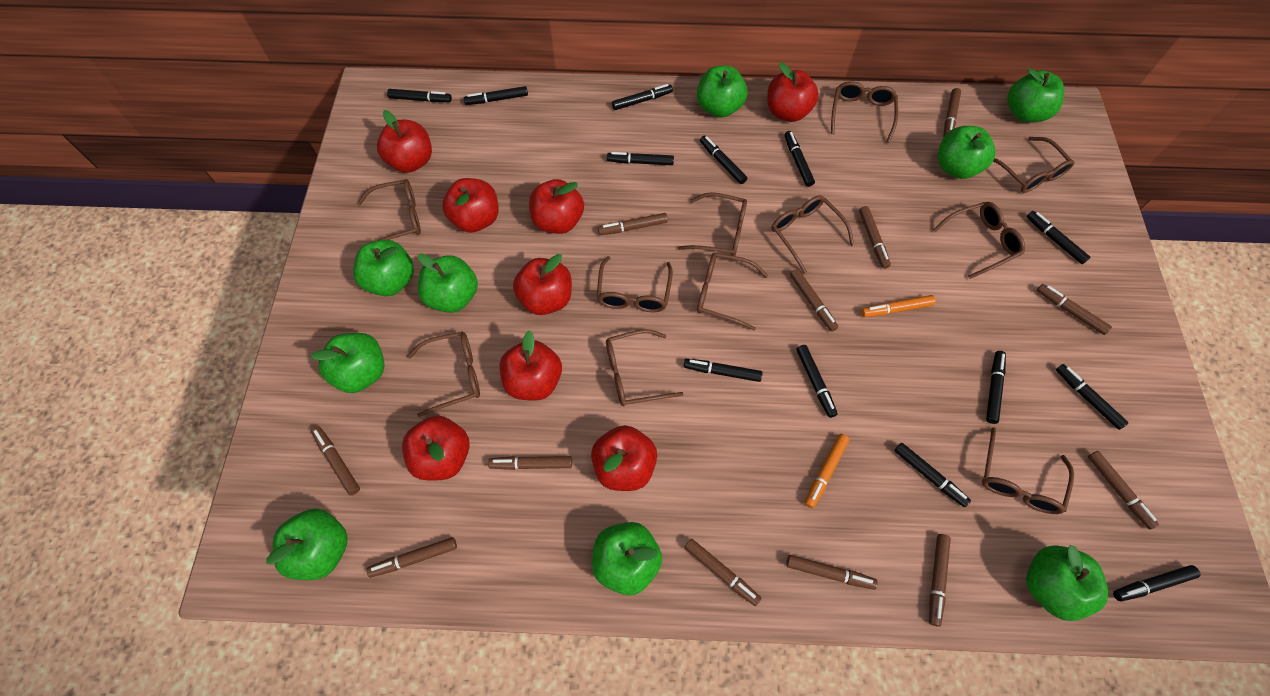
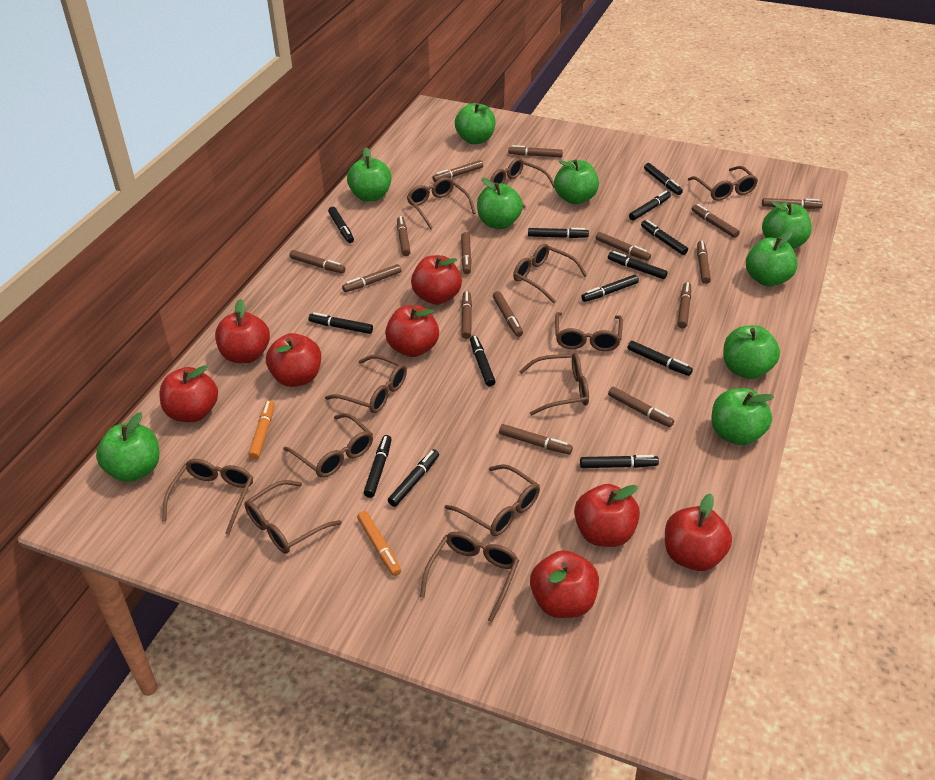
brown glasses: [357,179,421,241] [407,331,480,417] [597,256,673,312] [606,329,683,406] [678,192,747,256] [697,252,768,331] [771,195,854,274] [831,81,898,143] [933,202,1025,279] [982,427,1074,514] [993,137,1074,193] = 11 -> [162,459,253,535] [245,480,342,554] [283,413,373,478] [325,355,407,413] [407,177,476,229] [420,532,519,623] [444,464,540,536] [490,158,555,209] [513,244,587,303] [519,353,589,416] [555,312,623,351] [688,166,758,201] = 12
brown marker: [311,426,360,495] [367,537,457,578] [488,456,572,470] [598,213,668,235] [684,538,761,606] [786,555,878,590] [790,269,838,332] [859,206,891,269] [929,534,951,627] [944,88,961,136] [1037,284,1112,335] [1088,451,1159,530] = 12 -> [289,250,346,273] [342,264,401,292] [397,216,411,256] [432,160,483,182] [461,232,472,274] [461,291,472,339] [493,291,523,337] [499,424,573,455] [508,145,563,157] [596,232,651,261] [608,387,674,427] [678,282,691,328] [692,204,740,238] [697,241,711,284] [762,198,823,209] = 15

